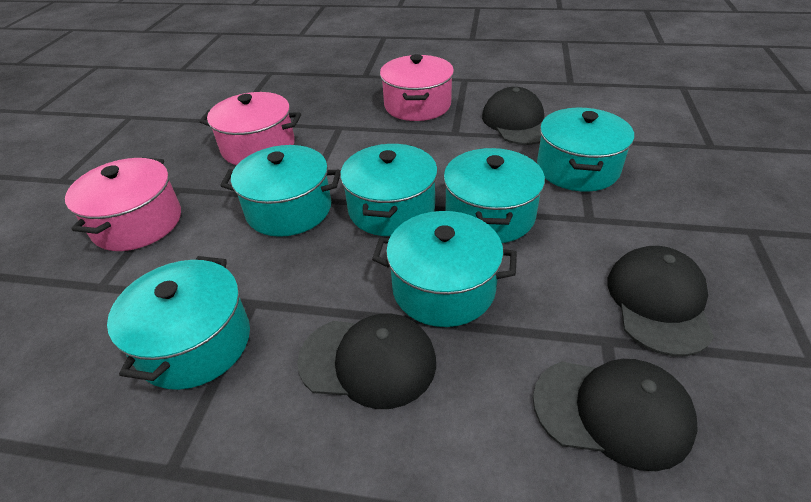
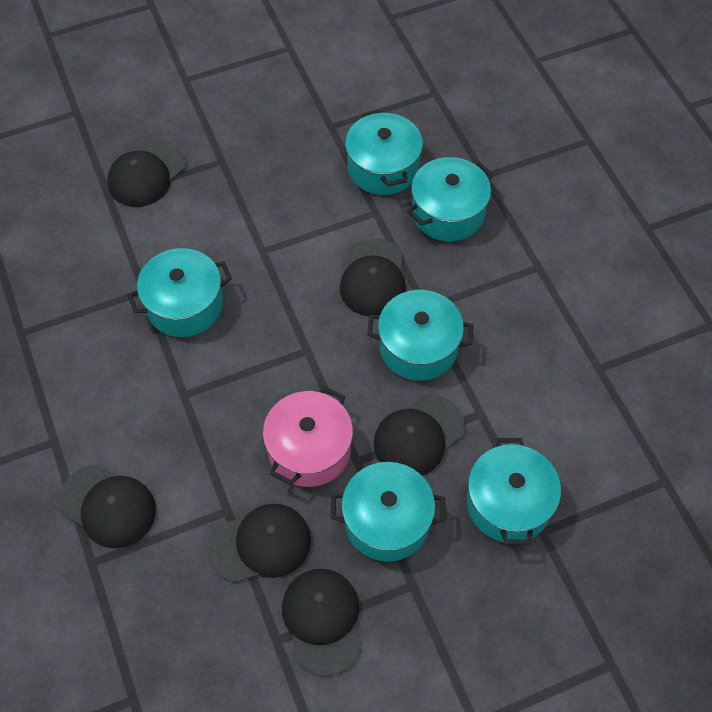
black cap: [297,314,436,409] [482,87,544,145] [533,359,698,471] [608,246,714,356] = 4 -> [59,465,156,548] [107,141,186,207] [208,504,311,583] [282,569,362,676] [340,238,406,316] [374,395,465,475] = 6
pink pot: [65,157,181,251] [199,92,301,165] [380,54,454,121] = 3 -> [263,386,353,487] = 1

